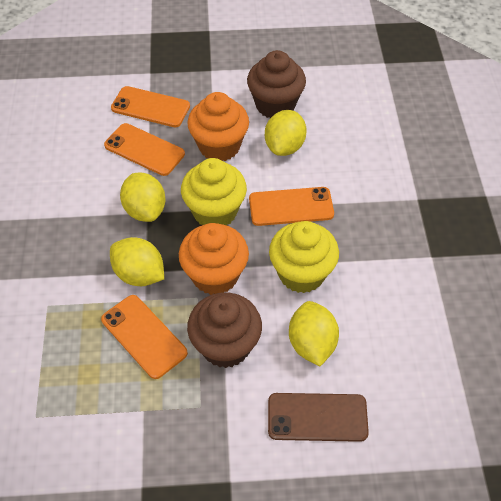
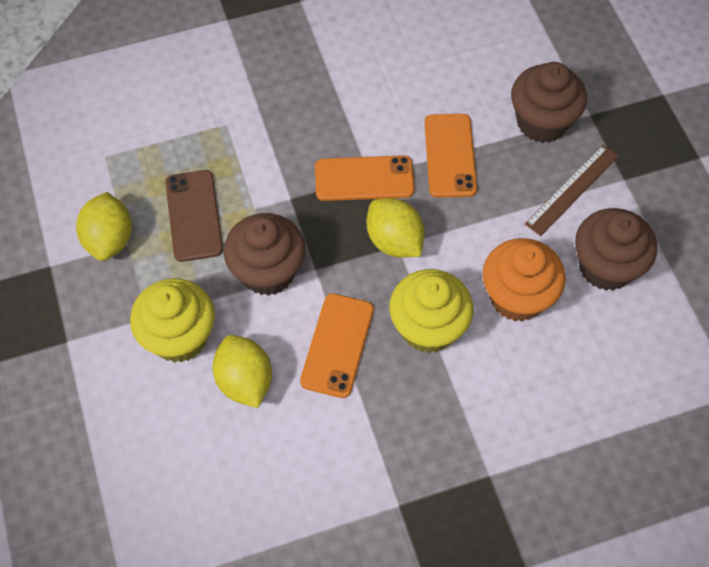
brown cupcake: [187,292,262,368] [247,50,306,118] = 2 -> [224,213,306,296] [511,62,587,143] [575,208,657,290] = 3
brown ruler: none = 0 -> [525,145,619,236] = 1
orange cupcake: [179,223,249,295] [187,92,249,161] = 2 -> [482,238,566,321] = 1
orange phone: [101,295,188,379] [104,123,185,176] [111,86,190,127] [249,187,334,226] = 4 -> [300,294,374,398] [315,155,414,201] [425,114,477,198] = 3
yellow lemon: [110,237,164,286] [120,173,165,222] [265,110,307,156] [289,301,339,366] = 4 -> [76,192,132,261] [213,335,272,408] [367,198,425,258] = 3

